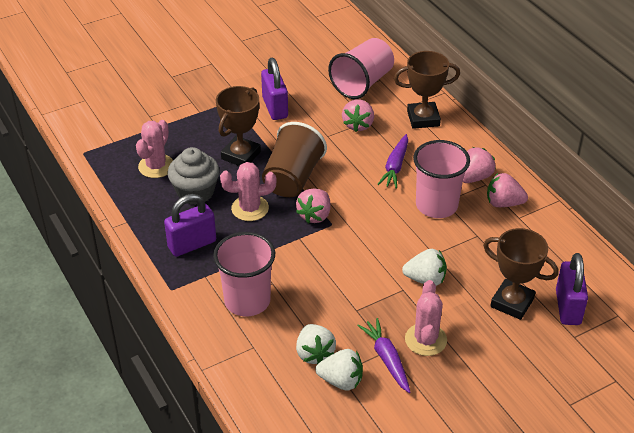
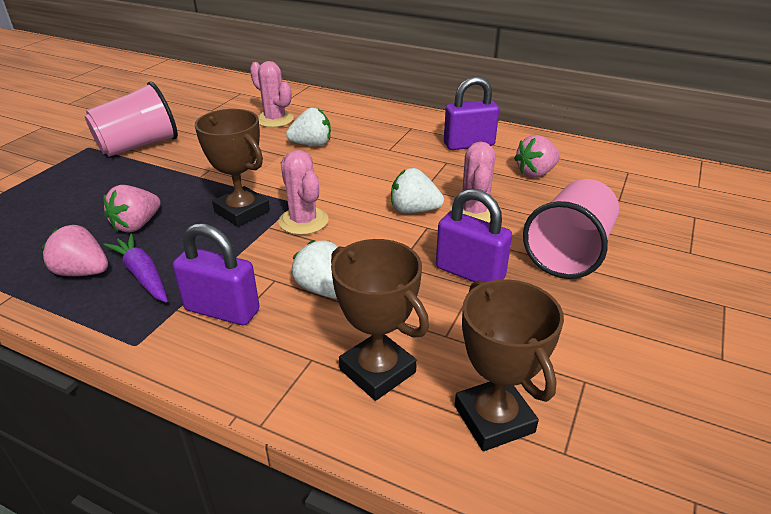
brown cup: [262,122,327,197] = 1 -> none = 0
grey cupcake: [168,147,220,205] = 1 -> none = 0
pink cup: [213,232,275,316] [328,38,394,99] [413,140,470,218] = 3 -> [85,81,178,157] [523,179,619,279] = 2
pink strawberry: [296,189,330,224] [342,99,374,132] [463,147,496,183] [487,173,528,207] = 4 -> [41,225,108,276] [103,185,161,233] [514,135,560,177] = 3
purple carrot: [357,318,410,393] [378,134,408,189] = 2 -> [103,234,168,302] = 1

